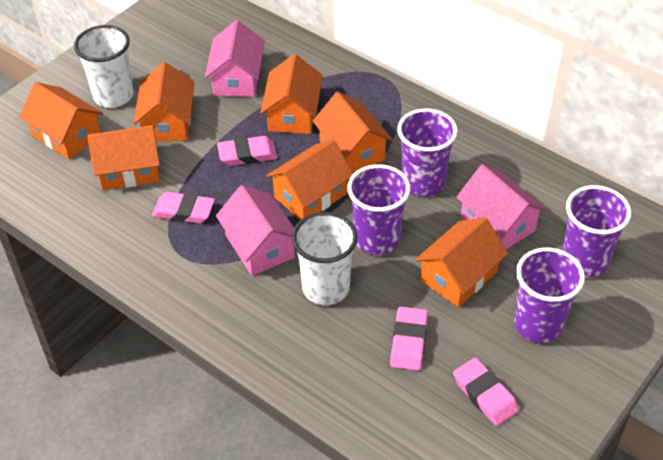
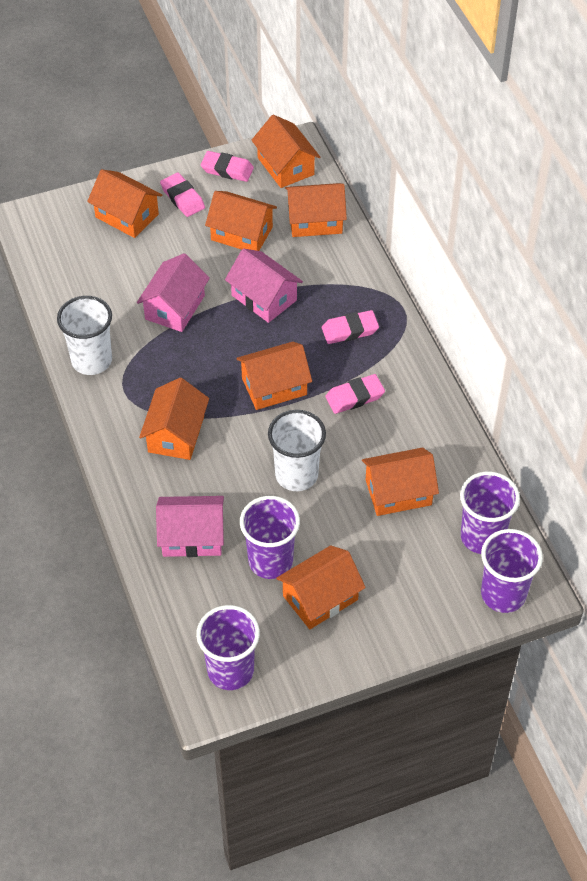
orange house: [19,82,103,159] [87,125,160,191] [134,62,195,141] [260,54,323,134] [266,140,353,220] [313,92,393,173] [415,217,508,307] = 7 -> [87,169,162,238] [139,378,209,460] [205,191,277,251] [236,342,312,410] [251,115,320,188] [276,545,366,629] [285,183,347,237] [362,447,439,516] = 8

